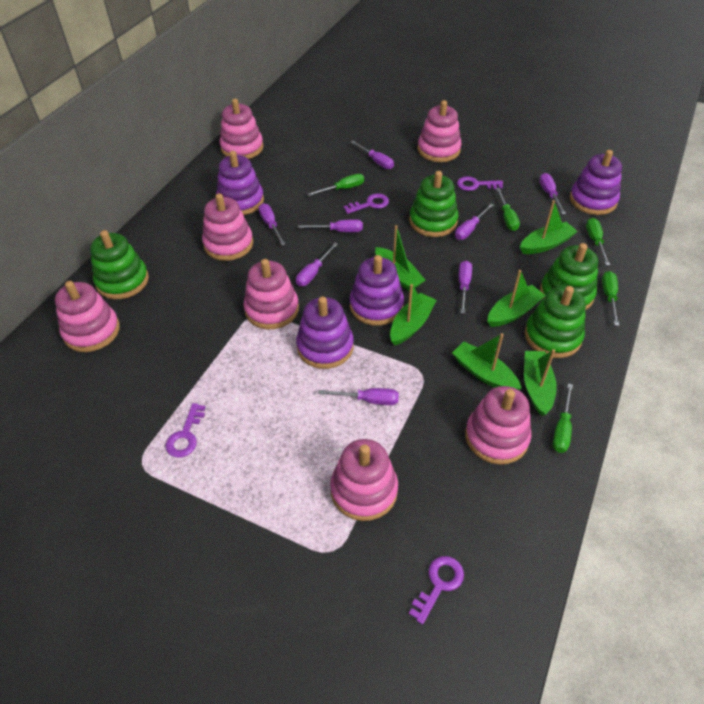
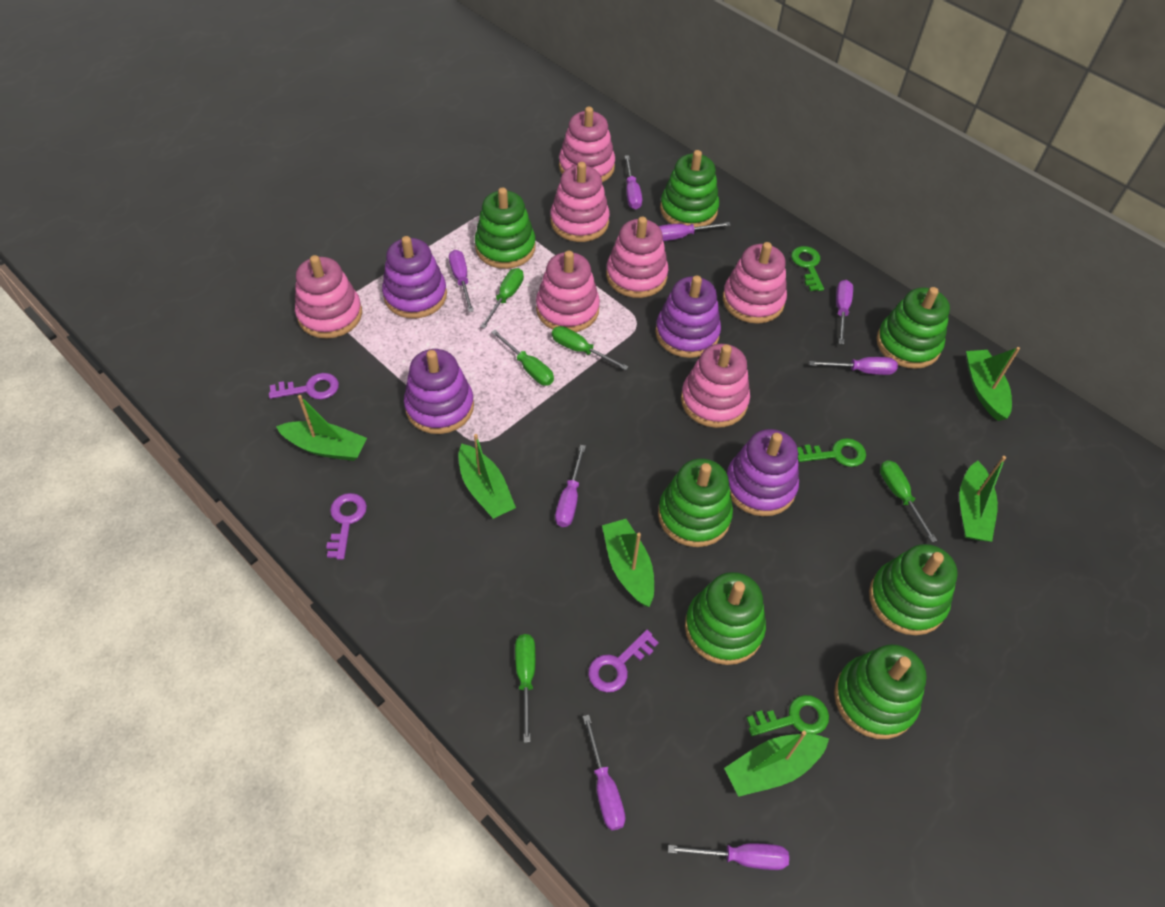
green key: none = 0 -> [747,695,829,736] [791,246,824,291] [797,438,866,467] = 3
green stacking toy: [90,230,149,299] [409,171,458,237] [525,286,586,358] [540,243,598,310] = 4 -> [475,187,536,269] [658,458,733,547] [660,150,719,227] [685,572,766,665] [834,644,927,739] [869,544,958,635] [877,287,950,369] = 7
purple key: [166,403,205,458] [344,193,389,214] [409,556,464,625] [457,176,503,191] = 4 -> [269,373,339,399] [326,493,367,560] [588,630,659,692] = 3

